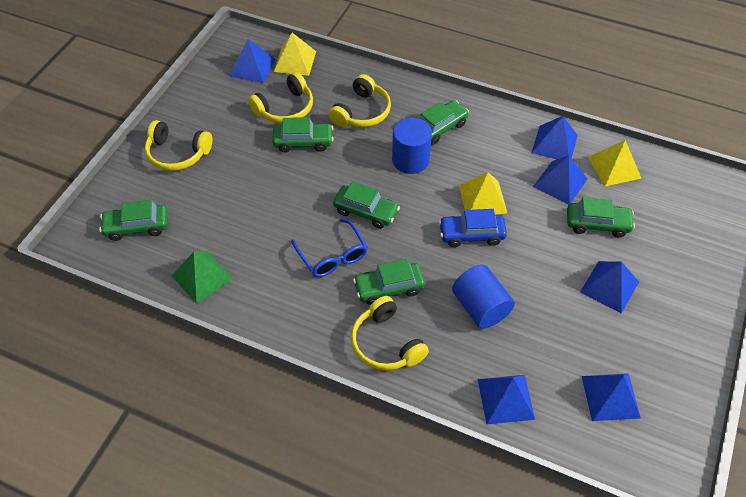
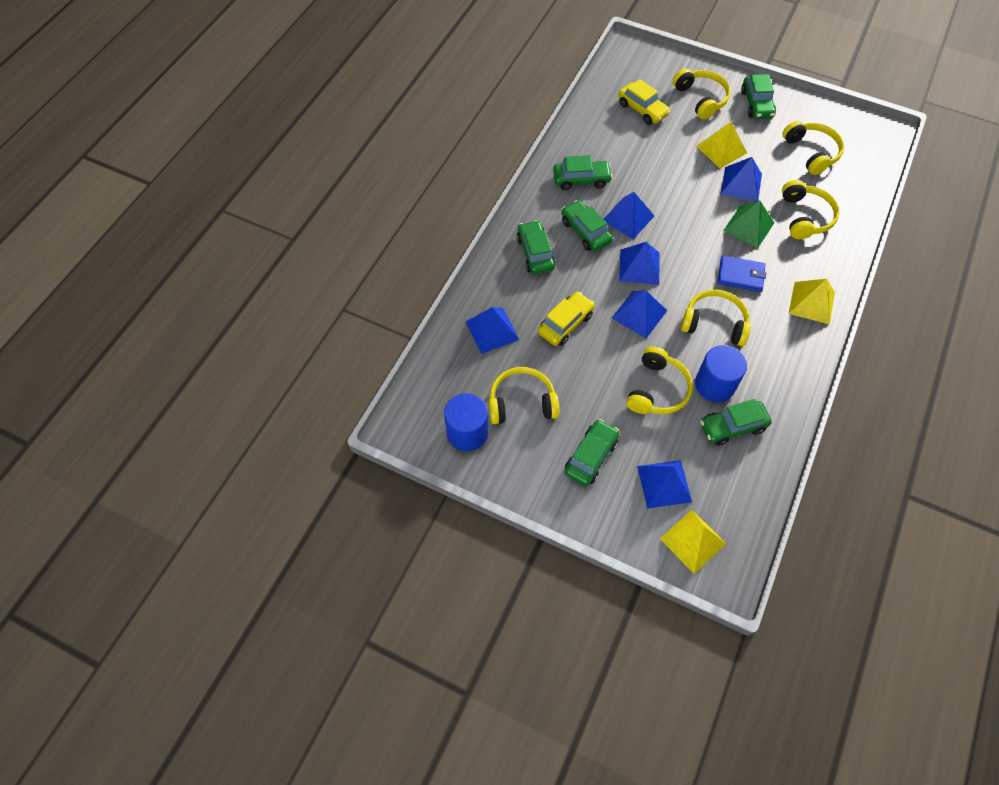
blue car: [439,209,507,247] = 1 -> none = 0
blue glasses: [291,218,367,277] = 1 -> none = 0
blue wallet: none = 0 -> [718,256,766,292] = 1
yellow car: none = 0 -> [538,292,595,346] [618,79,671,125] = 2
yellow headphones: [145,120,213,171] [248,72,313,123] [329,74,391,127] [351,296,429,370] = 4 -> [489,367,559,424] [626,347,693,414] [673,69,731,119] [681,290,751,346] [782,180,839,239] [783,121,844,175] = 6

